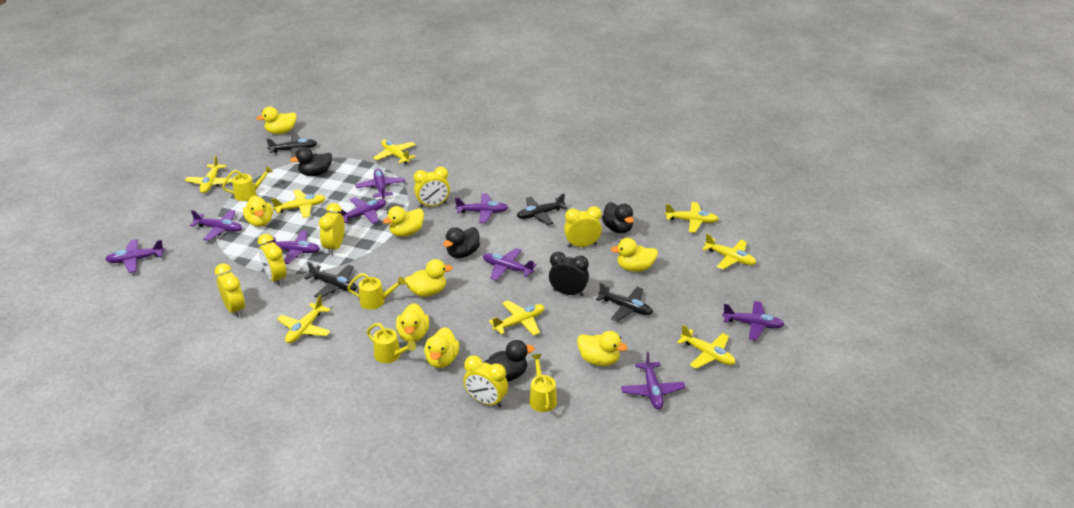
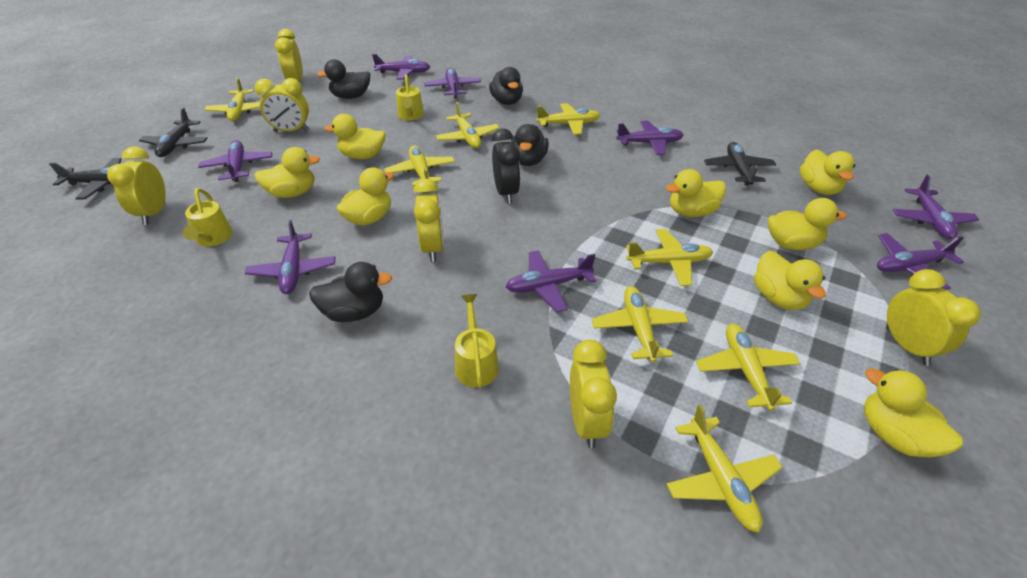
black plane: [266,134,317,157] [304,262,357,298] [517,193,567,225] [596,282,653,322] = 4 -> [49,158,122,199] [139,107,208,157] [704,142,776,186] = 3
purple plane: [105,239,165,273] [190,210,242,241] [266,231,320,264] [336,197,386,224] [355,169,405,199] [455,193,509,223] [483,248,537,281] [621,352,685,410] [722,301,785,340] = 9 -> [198,140,272,182] [245,220,336,294] [372,54,430,80] [424,68,481,99] [506,250,597,312] [616,121,683,155] [877,233,964,290] [893,175,979,239] = 8
yellow watering can: [222,166,273,201] [347,273,405,310] [367,323,416,363] [529,354,557,412] = 4 -> [183,188,233,247] [396,74,424,121] [455,294,499,388] = 3

